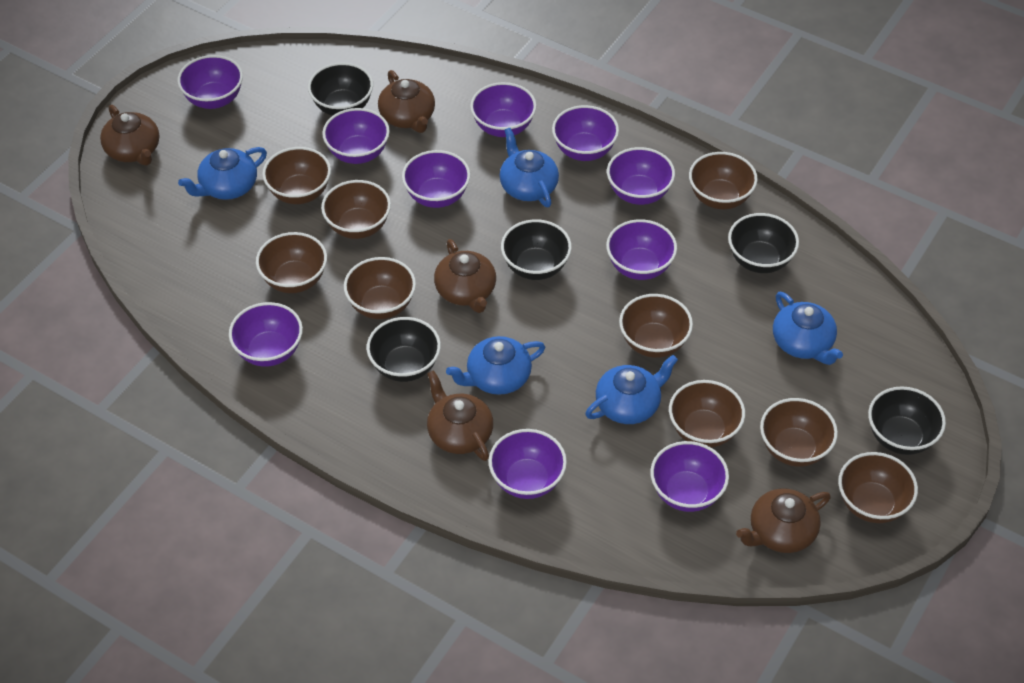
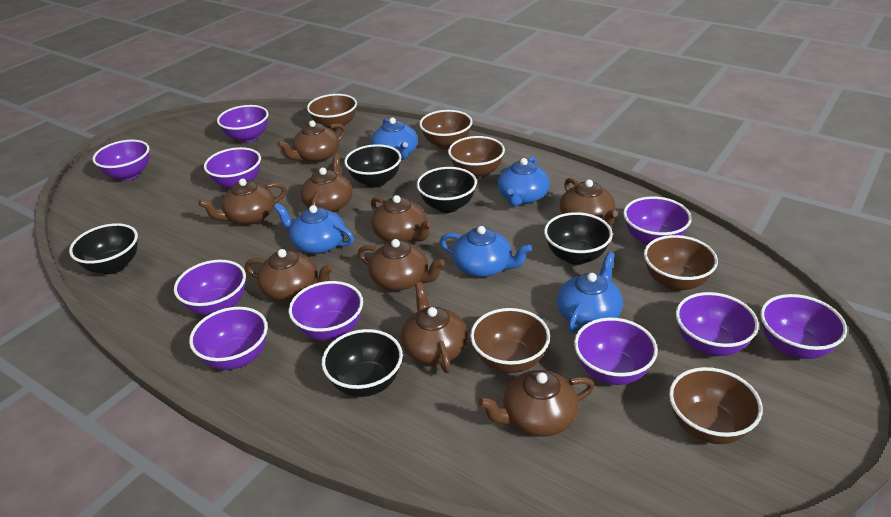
brown bowl: [256,232,327,293] [262,147,331,204] [321,180,391,239] [344,257,416,319] [619,294,693,358] [669,380,745,448] [689,152,758,209] [760,398,838,467] [838,452,918,523] = 9 -> [307,94,357,131] [419,110,472,149] [448,136,505,179] [470,308,550,373] [644,235,718,291] [669,367,763,444] = 6
brown teapot: [100,105,159,166] [378,70,435,133] [427,370,493,461] [434,239,496,313] [736,488,831,553] = 5 -> [198,179,286,225] [245,249,333,301] [277,120,346,163] [300,154,352,212] [358,239,445,291] [371,195,432,242] [401,282,468,373] [478,370,595,437] [560,178,618,227] = 9

